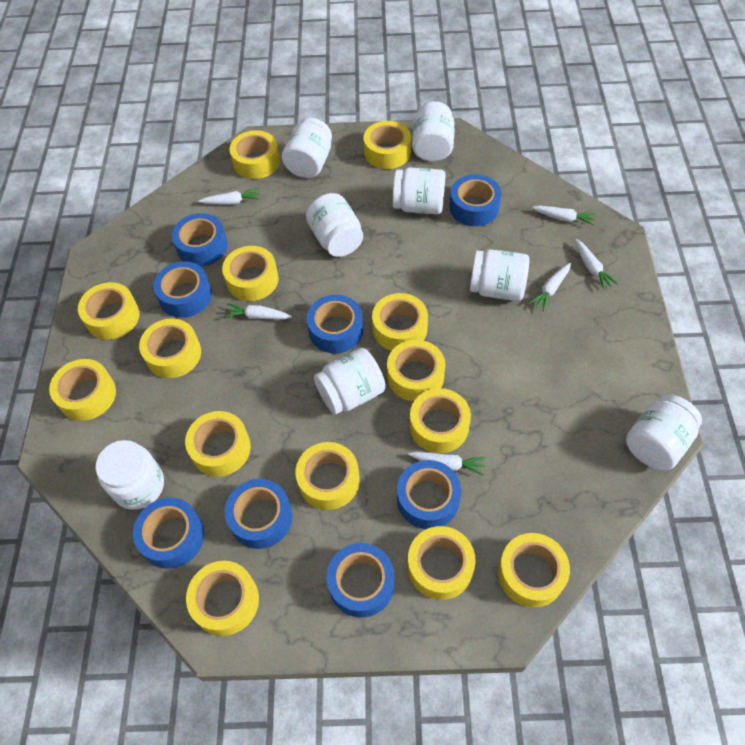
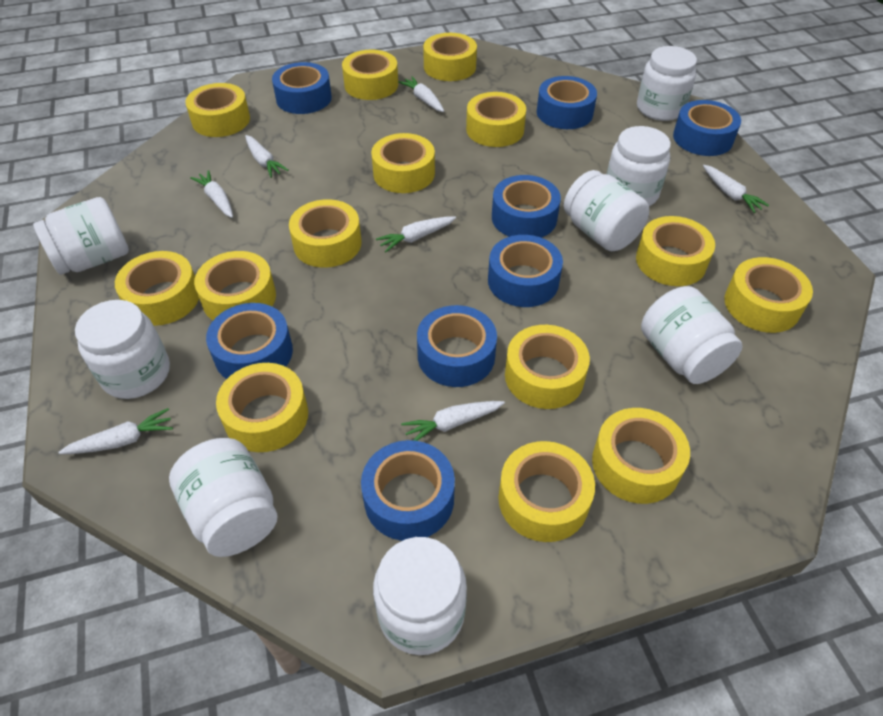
white carrot: [198,188,260,205] [224,303,292,320] [408,452,486,476] [529,263,571,311] [532,206,596,226] [575,239,619,290] = 6 -> [58,408,173,454] [190,170,233,218] [245,135,289,178] [376,217,456,252] [398,76,444,112] [401,401,505,441] [703,165,769,213] = 7

